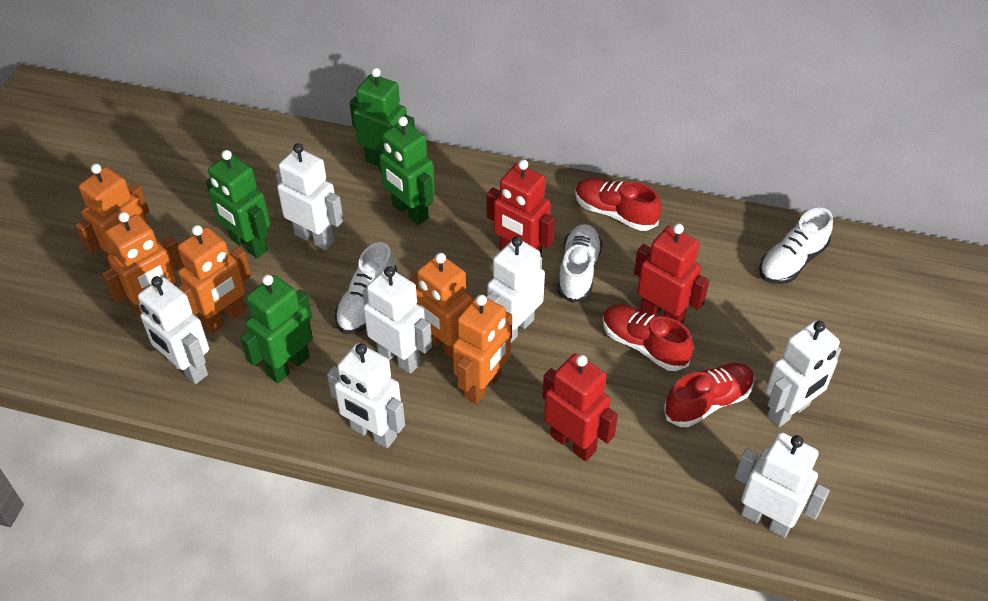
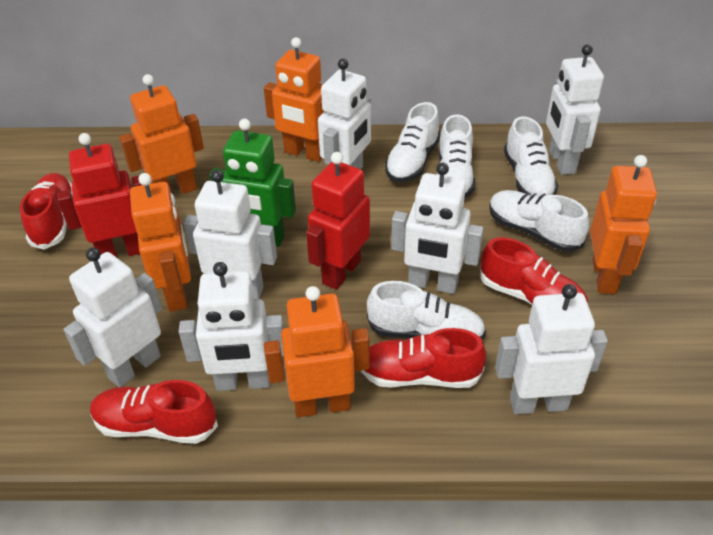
green robot: [206,150,270,258] [240,274,313,383] [350,68,415,166] [376,116,435,225] = 4 -> [209,119,296,247] = 1
red robot: [487,160,555,257] [542,353,618,461] [634,223,709,324] = 3 -> [57,133,141,257] [306,152,370,290] = 2
red shoe: [575,178,661,231] [603,304,693,371] [664,363,755,427] = 3 -> [20,173,73,249] [90,380,218,444] [361,328,487,388] [480,237,588,305] = 4
white shoe: [335,242,397,334] [558,224,602,303] [759,208,833,284] = 3 -> [367,281,486,340] [385,102,441,182] [437,114,475,198] [489,190,589,252] [504,116,559,195] = 5

